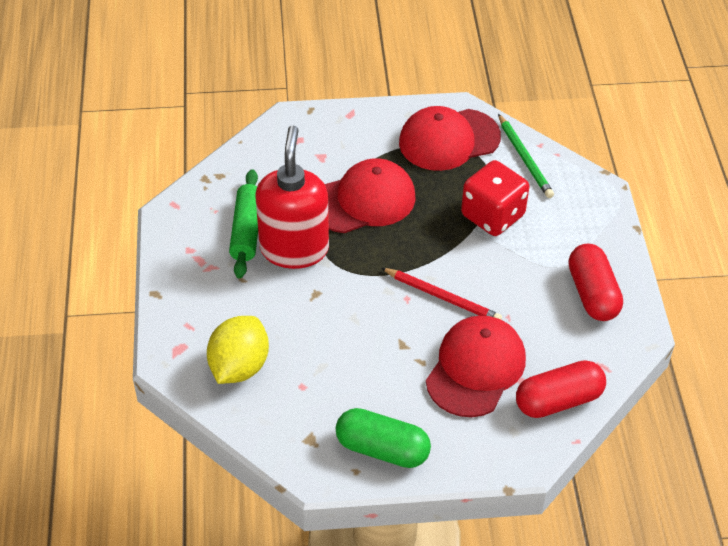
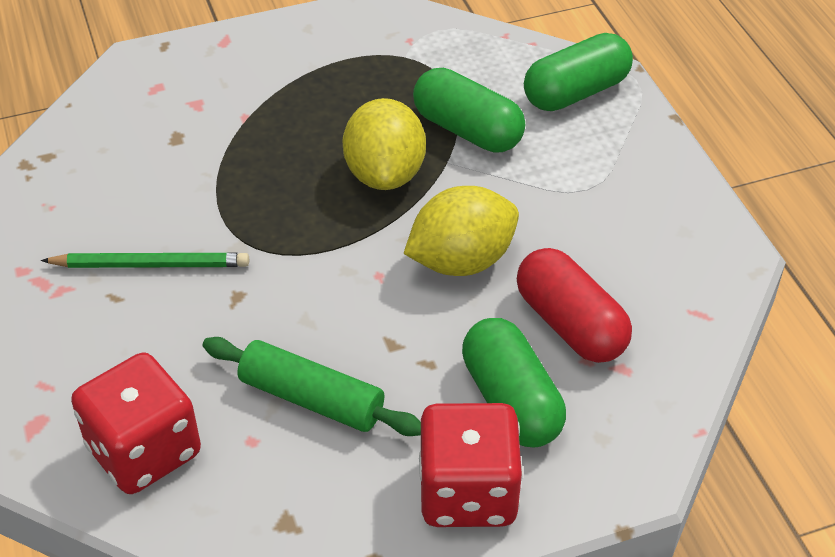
green capsule: [336,408,431,468] = 1 -> [413,68,525,153] [462,318,566,447] [524,33,633,111] = 3
red cap: [325,158,416,233] [399,106,501,171] [426,315,526,417] = 3 -> none = 0
red capsule: [516,360,606,418] [569,244,623,321] = 2 -> [517,248,632,363] = 1
red dice: [461,160,529,236] = 1 -> [71,352,201,494] [419,403,523,527] = 2
red pencil: [381,268,502,319] = 1 -> none = 0
red soap dispenser: [255,125,329,269] = 1 -> none = 0
yellow lemon: [207,316,269,384] = 1 -> [342,98,426,190] [404,186,519,276] = 2

